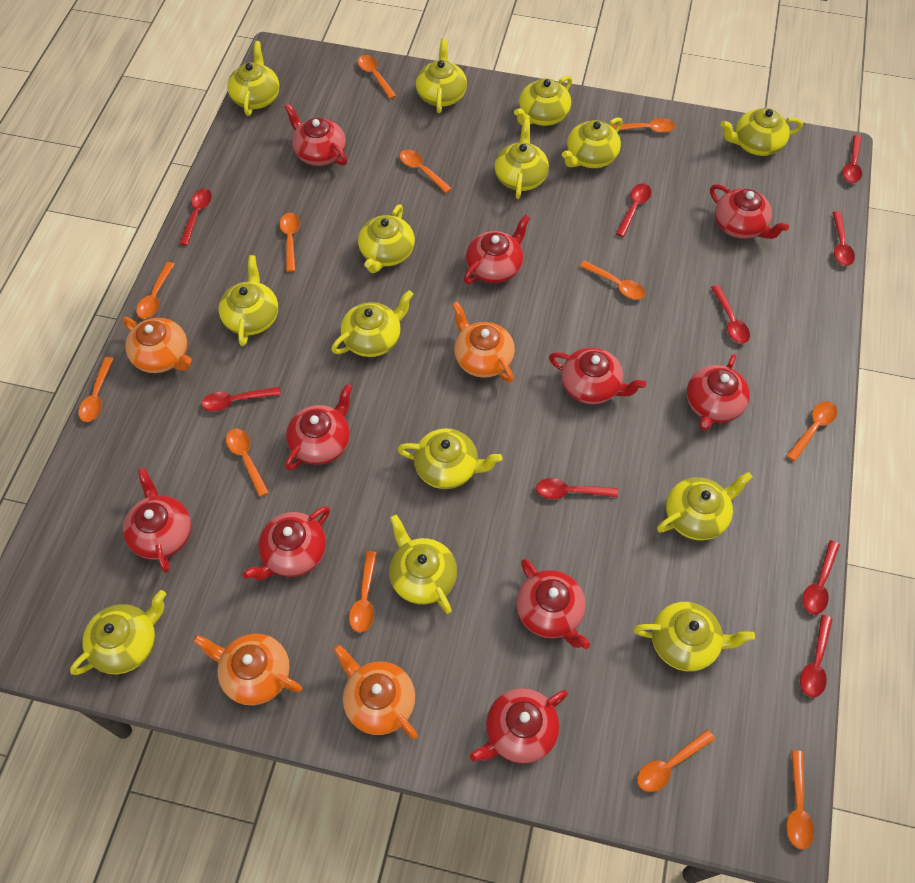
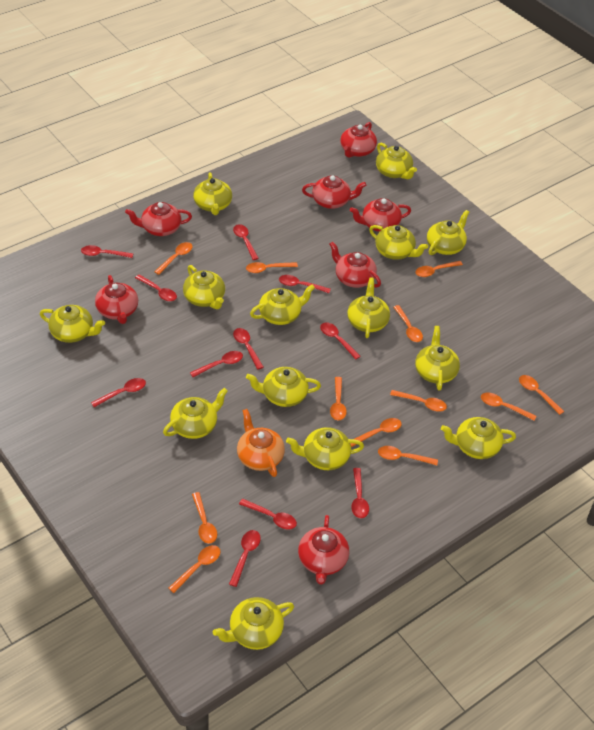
orange teapot: [122,317,192,373] [193,634,303,705] [334,644,418,739] [452,301,515,382] = 4 -> [237,409,285,477] = 1
red spoon: [179,189,212,246] [201,387,281,412] [536,478,618,499] [616,184,651,237] [711,285,750,344] [800,615,832,698] [803,540,840,614] [832,211,855,266] [842,135,862,183] = 9 -> [81,245,133,258] [91,378,146,407] [135,274,177,301] [190,351,243,377] [229,530,261,587] [233,224,259,260] [233,328,264,370] [239,499,297,530] [279,275,331,293] [320,322,361,360] [351,468,369,518] = 11
red teapot: [123,468,191,573] [243,506,330,580] [284,103,347,166] [285,384,352,471] [464,215,530,284] [470,688,568,764] [516,559,590,649] [549,347,646,404] [687,354,750,431] [710,184,789,239] = 10 -> [95,275,138,324] [125,202,192,236] [298,515,349,585] [302,175,366,209] [329,241,381,288] [340,122,377,158] [350,198,411,232] = 7

